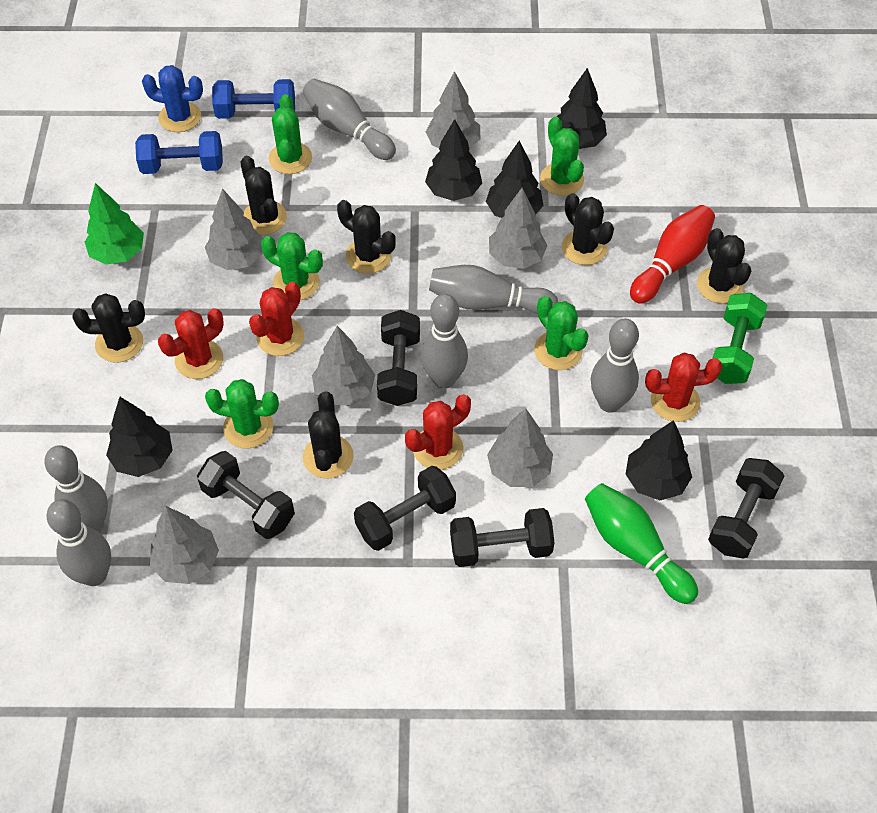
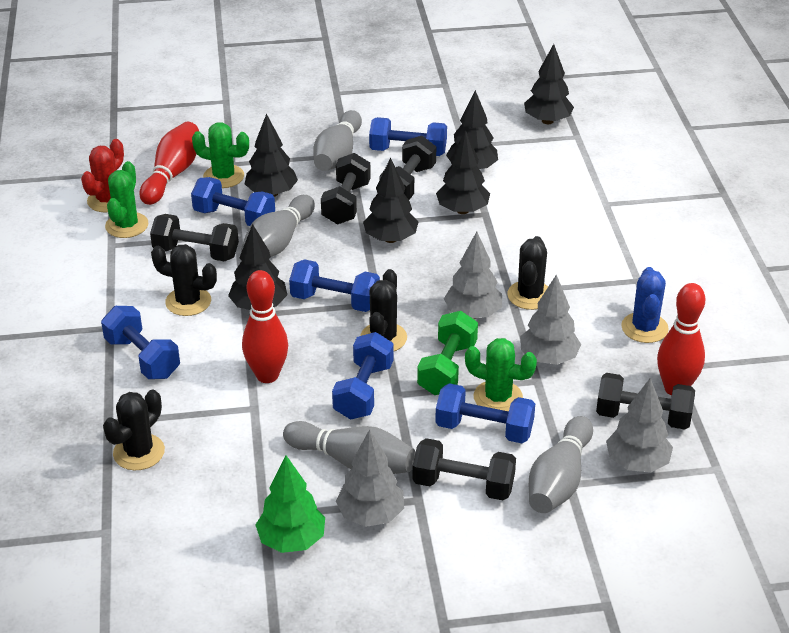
black cactus: [72,293,145,363] [240,156,287,235] [303,391,354,479] [337,200,396,274] [562,193,614,265] [697,228,751,304] = 6 -> [103,390,165,471] [151,244,217,316] [360,269,407,351] [507,236,548,310] = 4
black tree: [106,397,173,477] [425,119,482,201] [486,141,544,218] [556,68,607,149] [625,420,692,500] = 5 -> [228,224,287,310] [245,114,298,197] [363,158,418,243] [436,130,490,214] [446,90,498,169] [524,44,574,124] = 6
blue dumbbell: [135,131,223,174] [212,79,295,119] = 2 -> [101,306,180,379] [191,177,275,226] [289,259,380,312] [332,332,394,420] [369,117,447,156] [435,383,535,443] = 6
green bowling pin: [585,483,698,604] = 1 -> none = 0
green cactus: [205,379,279,448] [261,232,323,300] [269,94,312,174] [534,296,589,370] [540,117,584,196] = 5 -> [105,161,148,238] [192,122,249,188] [465,338,537,411] = 3
grey bowling pin: [44,445,108,532] [47,499,111,586] [303,79,396,160] [421,294,468,389] [429,265,558,314] [591,319,639,413] = 6 -> [241,195,315,257] [283,421,416,474] [313,110,362,171] [529,416,593,513] = 4
grey tree: [150,506,219,584] [205,189,263,270] [312,326,375,405] [426,71,480,149] [487,408,553,487] [489,188,548,269] = 6 -> [336,429,404,527] [444,232,502,319] [520,275,581,365] [606,378,673,472] = 4
red bowling pin: [630,205,715,304] = 1 -> [140,122,199,205] [242,270,288,383] [657,283,705,396] = 3
red cactus: [158,308,223,379] [249,282,304,356] [405,394,471,470] [645,353,722,422] = 4 -> [81,139,124,212] = 1

